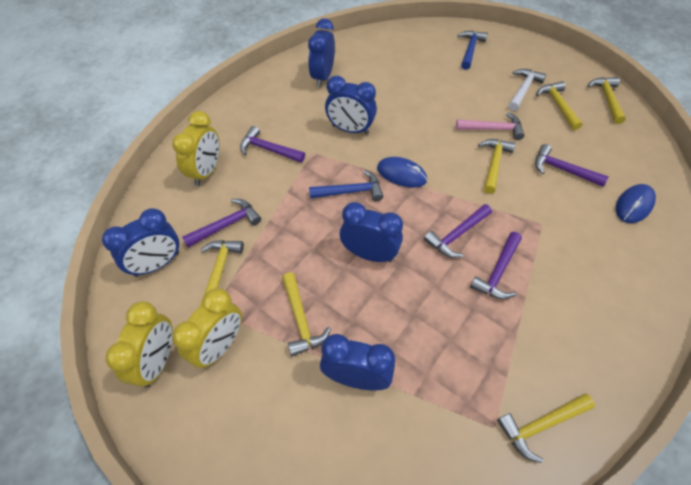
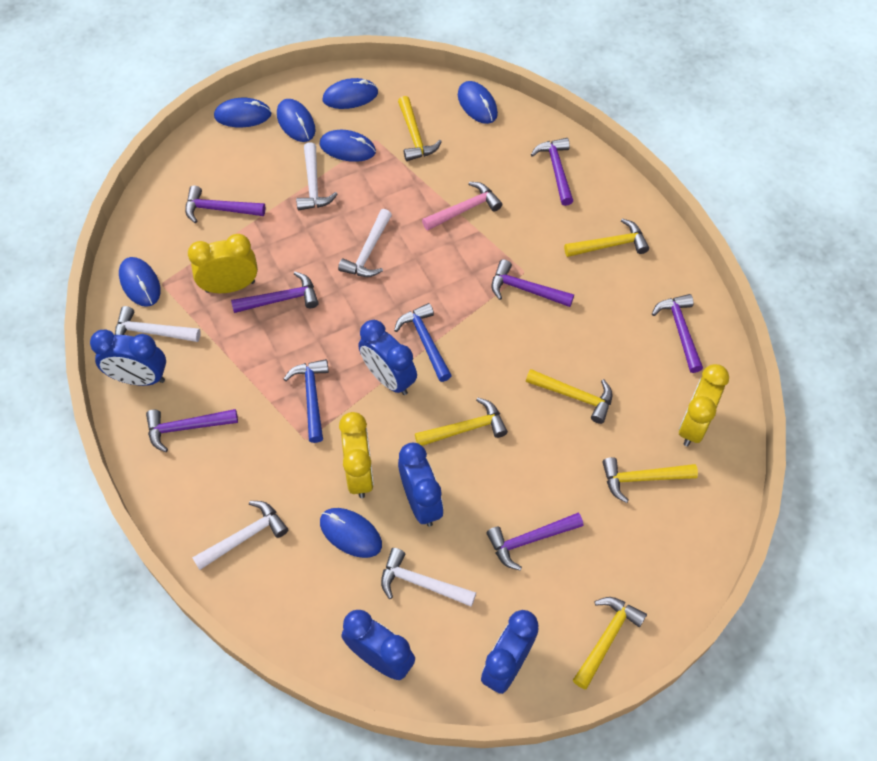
blue mouse: [377,157,427,188] [616,184,656,223] = 2 -> [119,257,161,307] [214,98,271,127] [277,99,315,142] [319,130,376,162] [320,508,382,558] [323,78,378,109] [458,81,498,124] = 7
purple hammer: [182,199,261,248] [240,126,305,163] [424,204,492,258] [470,232,522,300] [535,144,608,187] = 5 -> [146,409,238,452] [185,186,265,223] [231,272,319,313] [486,513,583,571] [491,260,574,307] [531,138,573,206] [652,294,703,373] = 7
white hammer: [509,69,546,111] = 1 -> [115,306,201,342] [192,501,288,570] [296,142,338,210] [338,209,392,277] [381,548,476,607] = 5

